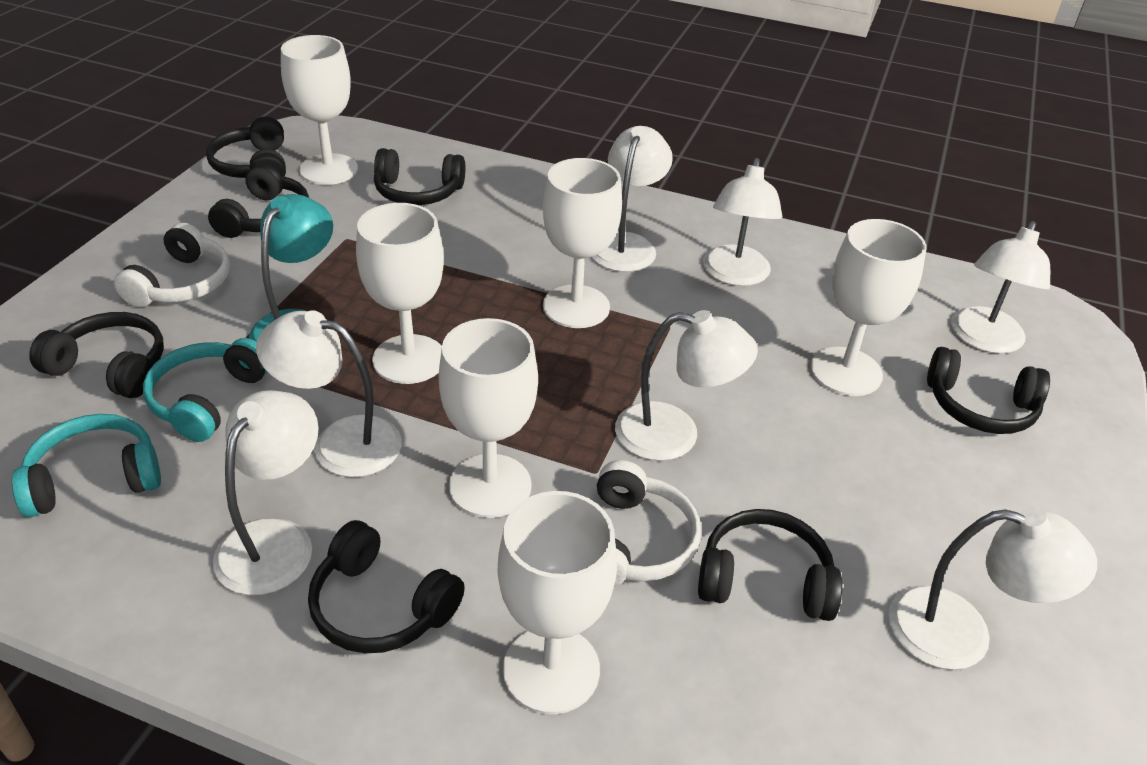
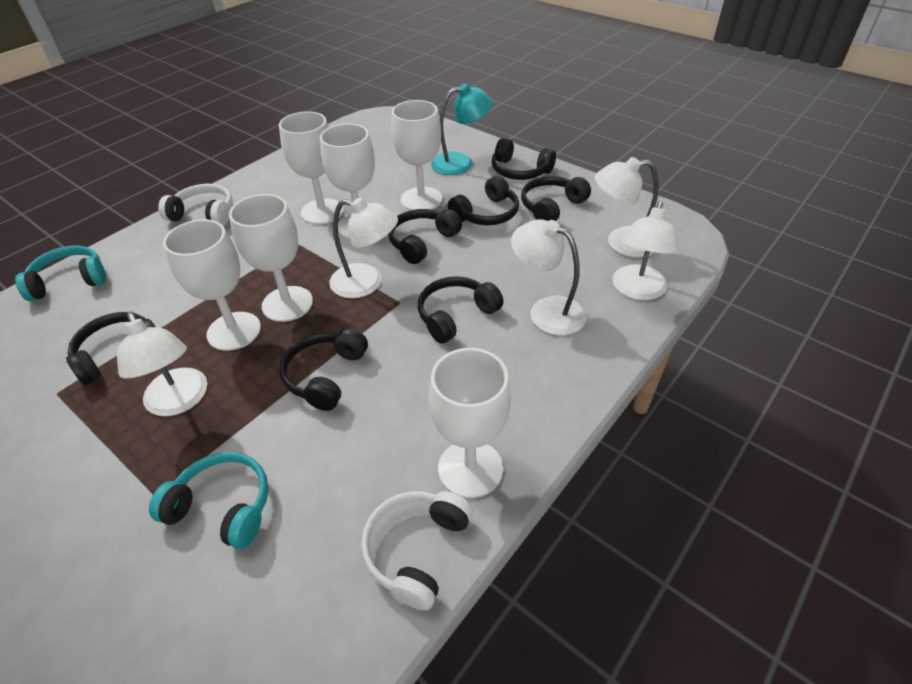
white lamp: [213,390,319,595] [256,310,402,477] [592,126,673,272] [615,310,758,461] [703,158,782,286] [889,508,1097,670] [951,221,1050,354] = 7 -> [117,312,207,416] [329,198,398,298] [511,219,587,335] [595,157,659,257] [613,201,679,300] = 5

